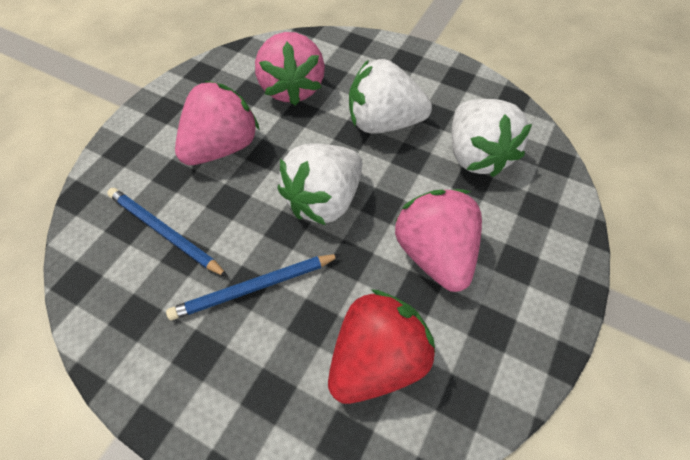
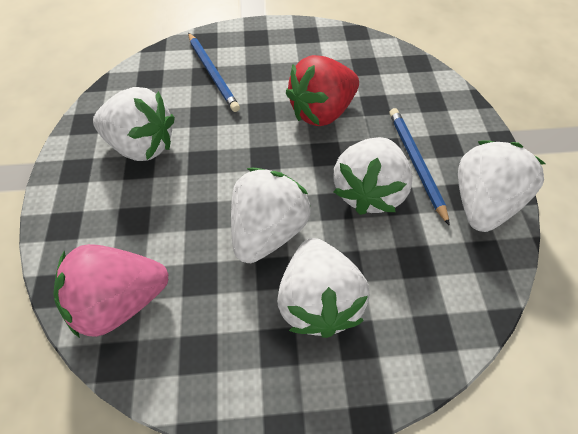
pink strawberry: [175,81,260,165] [255,32,325,106] [395,189,482,292] = 3 -> [53,244,169,338] = 1
white strawberry: [278,143,362,225] [349,59,432,134] [452,99,532,177] = 3 -> [93,87,175,161] [231,168,311,263] [277,238,370,338] [333,137,413,215] [458,140,546,232] = 5

